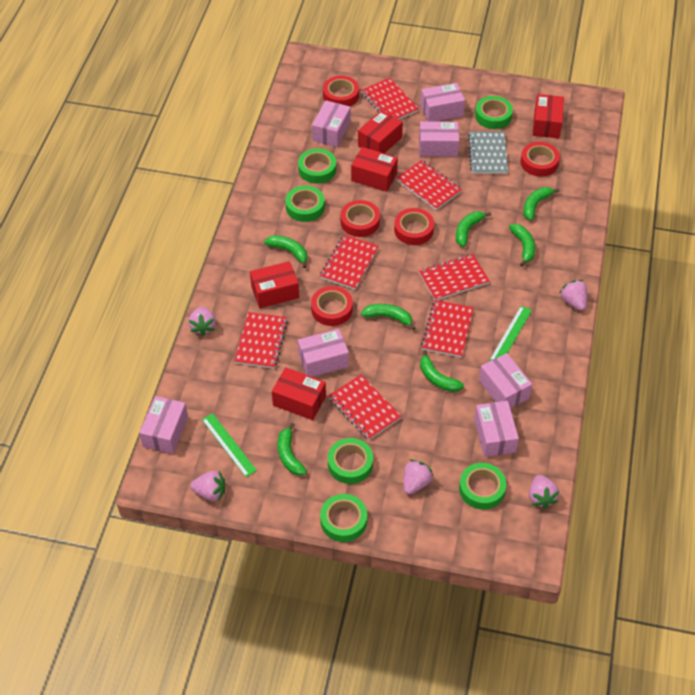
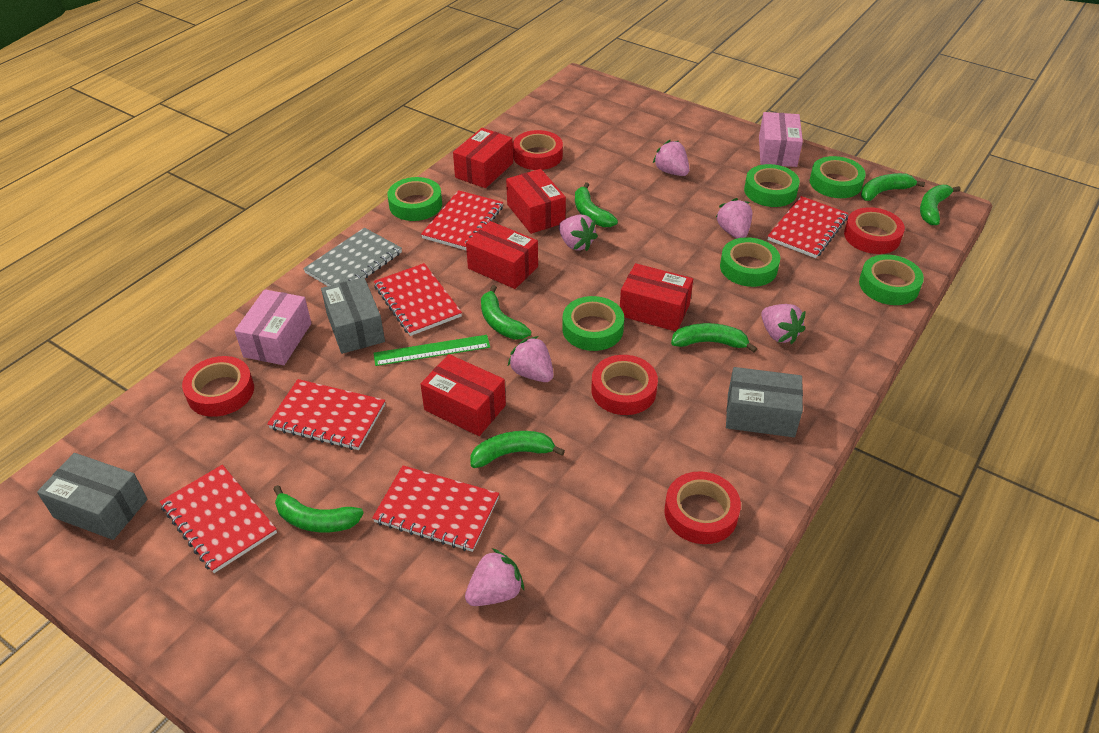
green ruler: [202,413,257,477] [489,306,532,361] = 2 -> [373,335,490,366] = 1
grey box: none = 0 -> [37,453,147,540] [321,277,385,354] [726,367,803,437] = 3
pink box: [139,396,188,454] [298,329,349,377] [312,100,350,147] [419,121,459,157] [421,83,465,121] [474,401,519,457] [479,353,532,408] = 7 -> [235,289,311,365] [759,112,803,167] = 2
pink strawberry: [188,307,216,336] [190,471,225,502] [403,459,433,494] [529,475,559,509] [560,280,587,311] = 5 -> [465,548,524,606] [508,336,553,382] [559,215,598,251] [653,140,689,176] [715,198,752,239] [761,304,806,344] = 6
red notebook: [234,312,288,369] [320,235,379,290] [329,375,402,440] [361,78,419,120] [396,160,462,210] [419,254,490,300] [421,300,474,357] = 7 -> [160,465,277,573] [267,379,385,450] [372,466,499,552] [374,263,462,336] [421,190,503,251] [768,196,849,258] = 6

